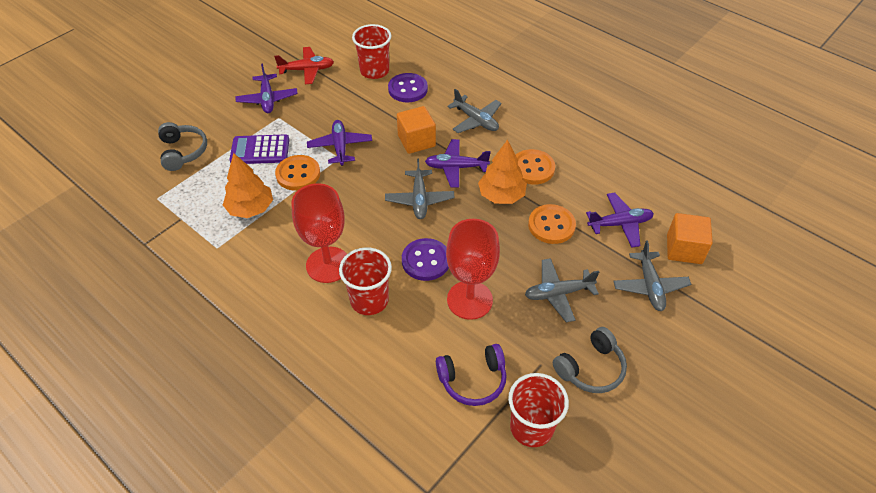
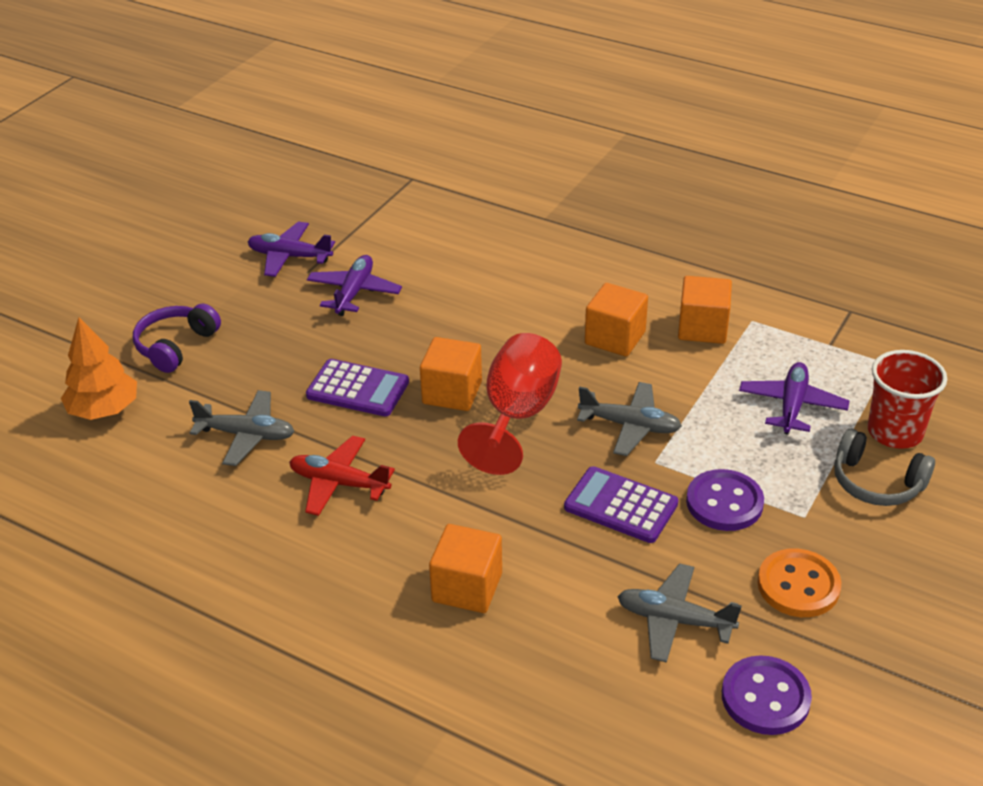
grey headphones: [158,122,207,171] [553,327,627,393] = 2 -> [834,429,935,506] = 1
grey plane: [385,158,455,219] [447,89,502,133] [525,258,599,322] [613,240,691,311] = 4 -> [189,390,295,466] [577,382,682,456] [617,563,742,663] = 3
orange button: [275,155,320,191] [516,149,555,185] [528,204,576,244] = 3 -> [757,549,841,617] = 1
orange cube: [397,106,436,154] [667,213,713,264] = 2 -> [420,337,482,411] [429,524,502,613] [585,283,648,357] [678,276,732,344] = 4
orange tree: [223,153,273,218] [478,140,527,204] = 2 -> [61,318,137,420] = 1
purple calculator: [229,135,289,164] = 1 -> [306,359,409,416] [564,466,678,543] = 2
purple plane: [235,64,298,113] [307,120,372,166] [425,139,491,188] [586,193,654,248] = 4 -> [248,221,335,277] [307,255,402,316] [739,362,849,434] = 3
red cup: [339,247,392,315] [352,24,391,79] [508,373,569,447] = 3 -> [868,350,947,449] = 1
red goblet: [291,183,347,283] [446,219,500,320] = 2 -> [458,333,562,475] = 1

